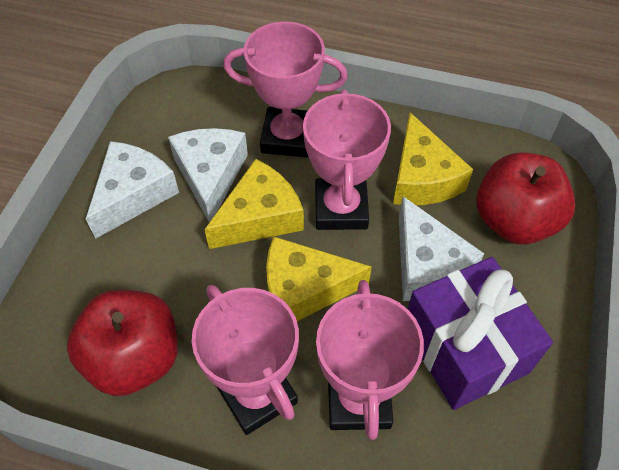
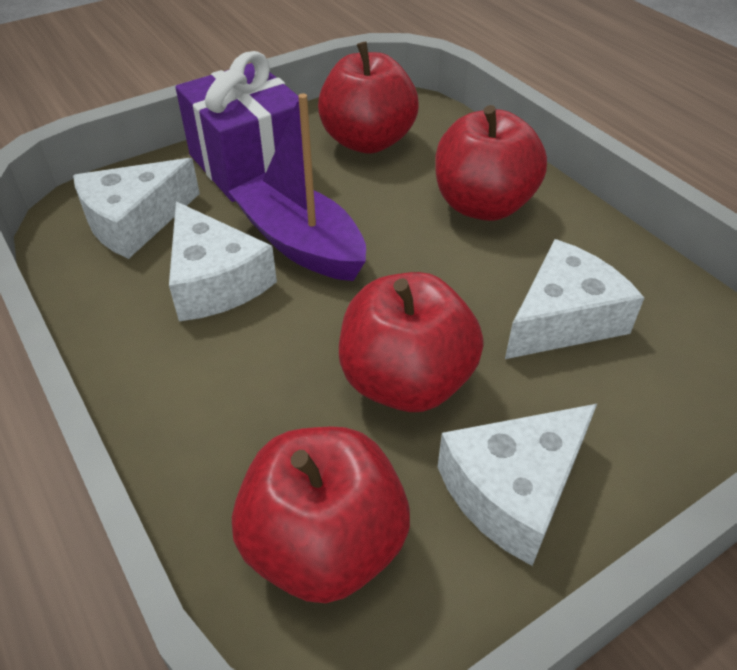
pink trophy: [192,285,299,435] [223,22,348,158] [303,90,391,230] [316,280,424,440] = 4 -> none = 0
purple boat: none = 0 -> [229,93,366,281] = 1
red apple: [67,290,178,396] [476,152,575,244] = 2 -> [232,426,410,603] [318,42,419,154] [339,272,484,412] [435,105,547,221] = 4
white cheese: [86,141,179,239] [168,128,248,222] [399,196,484,301] = 3 -> [73,158,200,259] [169,202,277,321] [437,404,597,566] [505,239,644,359] = 4
yellow cheese: [204,159,304,249] [266,236,372,321] [393,112,473,205] = 3 -> none = 0

